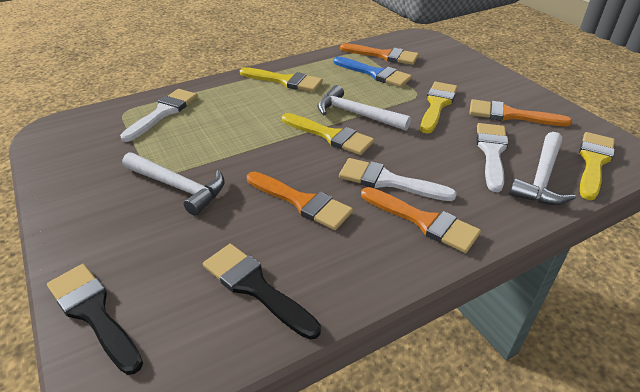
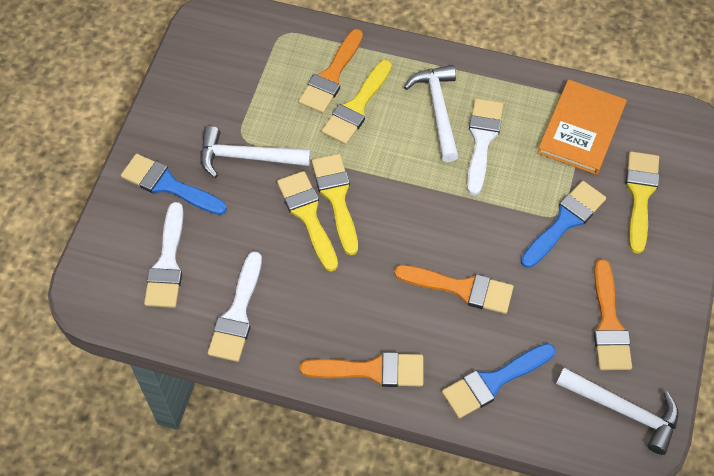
black brush: [47,264,143,375] [203,244,321,340] = 2 -> none = 0
blue brush: [334,57,412,87] = 1 -> [121,154,227,215] [442,343,555,419] [521,181,606,268] = 3
orange book: none = 0 -> [537,79,627,175] = 1

